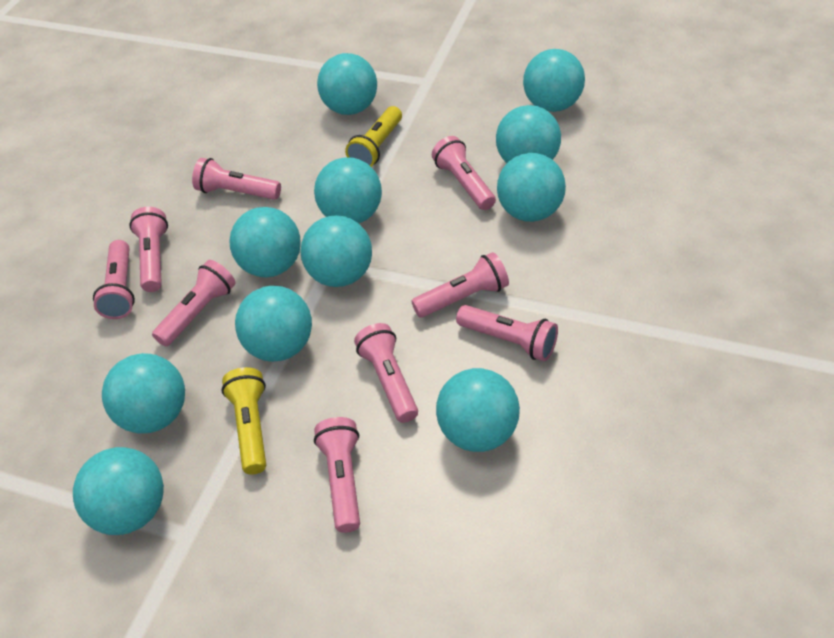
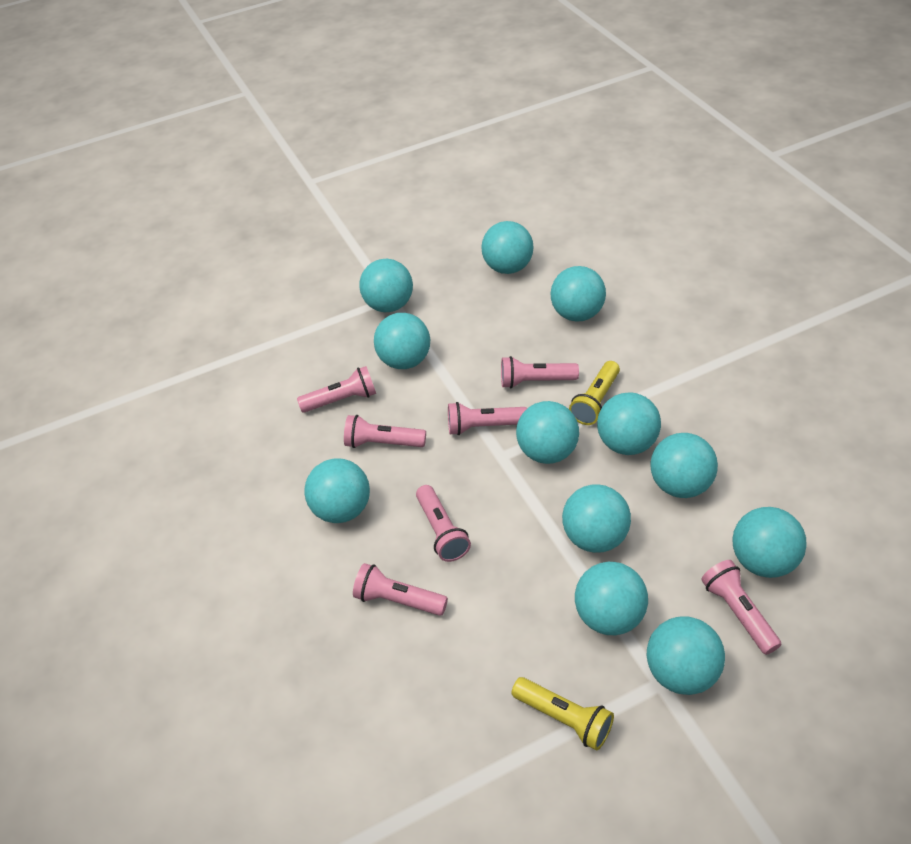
pink flashlight: [93,240,135,319] [129,207,168,292] [152,260,236,347] [192,158,281,200] [314,417,360,533] [354,323,418,423] [411,252,509,318] [432,136,496,210] [456,305,558,361] = 9 -> [297,366,376,413] [344,415,426,448] [353,563,448,616] [416,485,471,562] [448,402,527,435] [501,356,579,388] [701,560,781,655] = 7
turquoise ball: [73,447,164,535] [102,353,185,434] [229,207,301,277] [235,286,312,362] [300,215,372,287] [314,157,382,223] [317,53,377,115] [436,368,520,452] [496,105,561,163] [497,153,566,222] [523,49,585,112] = 11 -> [304,458,370,523] [359,259,413,312] [374,313,430,369] [481,221,534,274] [516,401,579,464] [551,266,606,322] [562,484,631,553] [575,562,648,635] [597,392,661,455] [647,616,725,695] [650,433,718,498] [732,507,807,578] = 12

